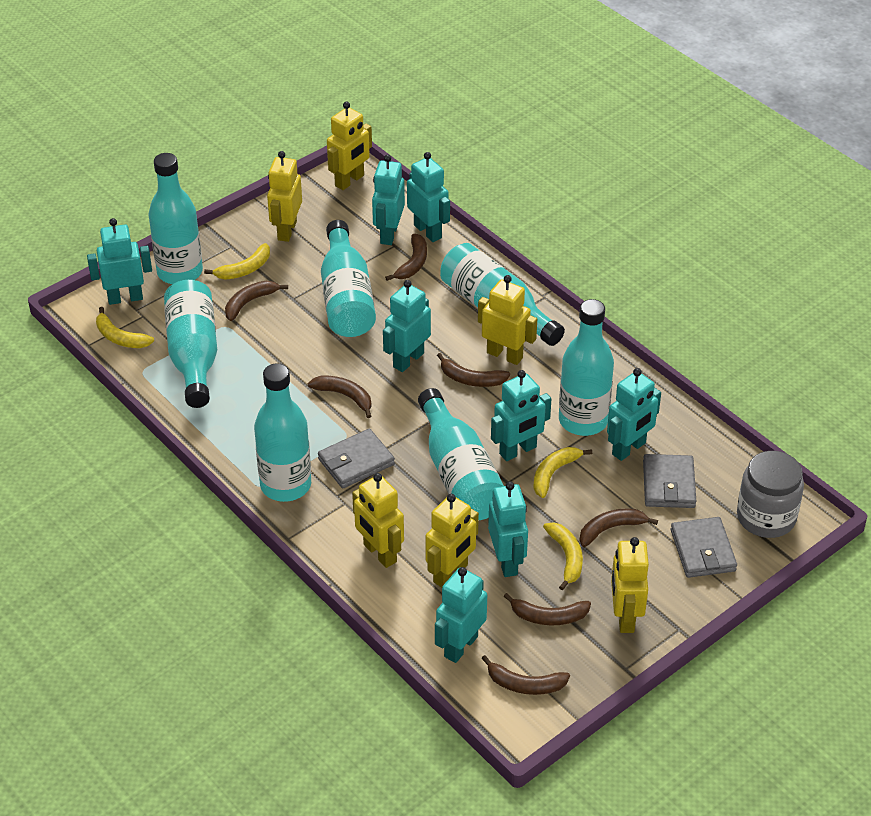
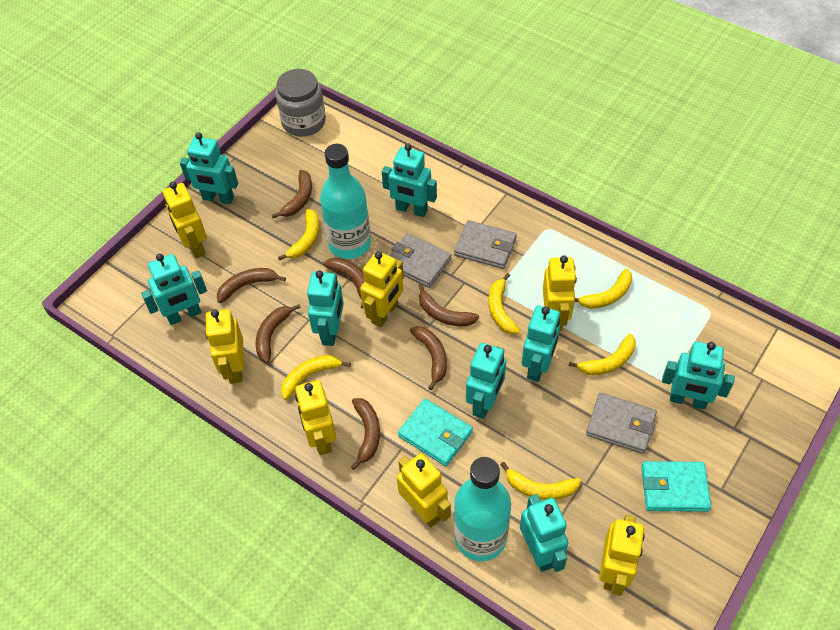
turquoise bottle: [149,153,203,284] [164,280,217,408] [254,363,311,502] [321,220,376,337] [418,388,504,520] [440,243,565,346] [559,299,614,436] = 7 -> [320,144,371,259] [454,457,511,561] = 2
turquoise wallet: none = 0 -> [398,398,473,466] [641,461,711,512] = 2
yellow banana: [96,307,154,348] [204,243,270,280] [533,447,592,498] [543,522,583,590] = 4 -> [278,209,319,261] [281,355,351,400] [489,273,520,334] [500,462,581,500] [568,334,636,375] [575,269,632,309] = 6
yellow robot: [267,151,302,242] [327,102,372,190] [352,473,404,568] [425,494,479,588] [478,275,537,365] [611,537,649,633] = 6 -> [163,182,207,258] [205,309,244,384] [295,380,337,455] [360,251,404,327] [397,453,451,527] [543,255,577,332] [599,515,645,596] = 7

